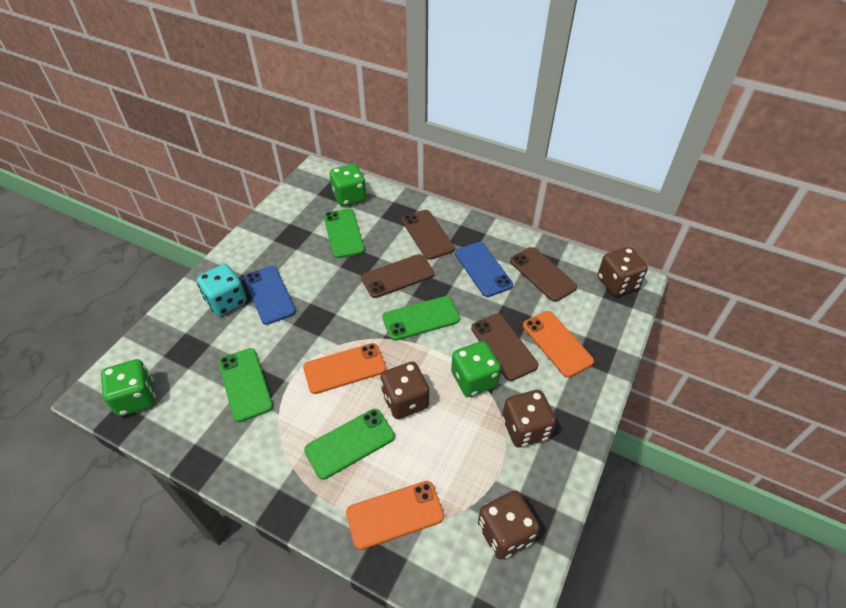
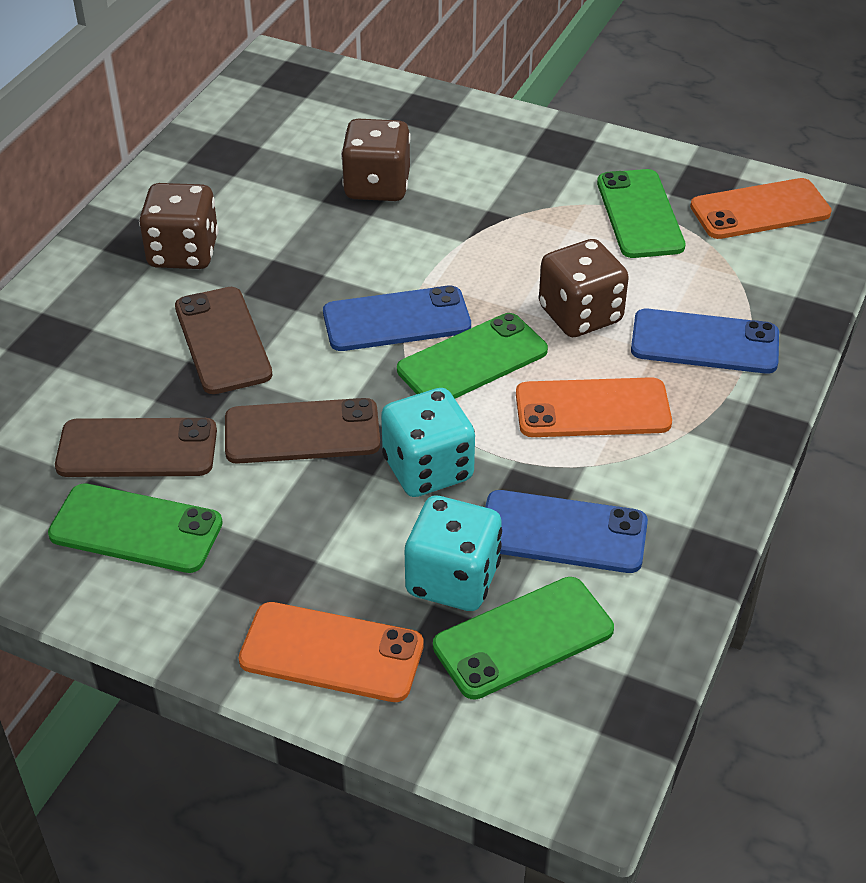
blue phone: [244,266,296,325] [455,242,513,297] = 2 -> [323,285,471,351] [485,490,648,573] [631,309,779,374] = 3
brown dice: [380,362,429,419] [478,491,540,560] [502,390,556,448] [598,247,648,296] = 4 -> [139,183,219,269] [341,119,411,201] [539,239,629,337] = 3
brown phone: [361,254,434,298] [402,210,455,260] [471,314,538,381] [510,247,577,302] = 4 -> [55,418,217,477] [175,287,273,394] [225,398,380,464] = 3
green dice: [101,359,156,416] [329,164,367,206] [451,341,501,397] = 3 -> none = 0
turquoise dice: [197,264,247,316] = 1 -> [381,388,475,497] [405,496,502,611] = 2

